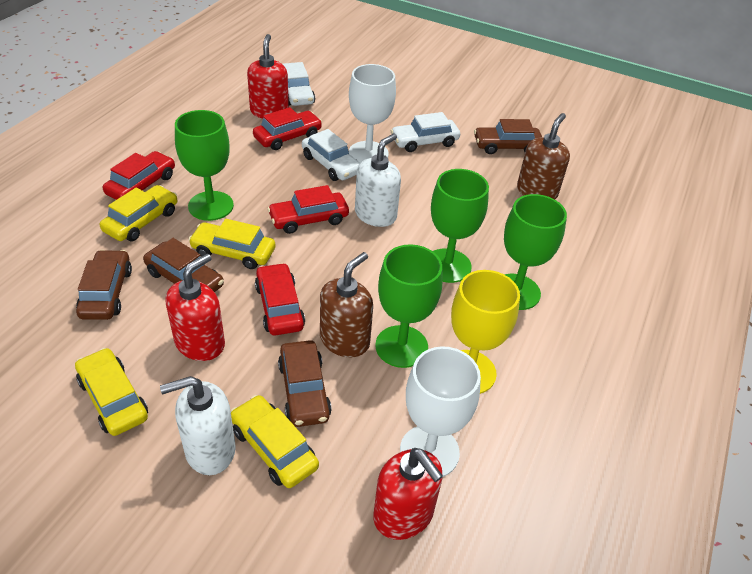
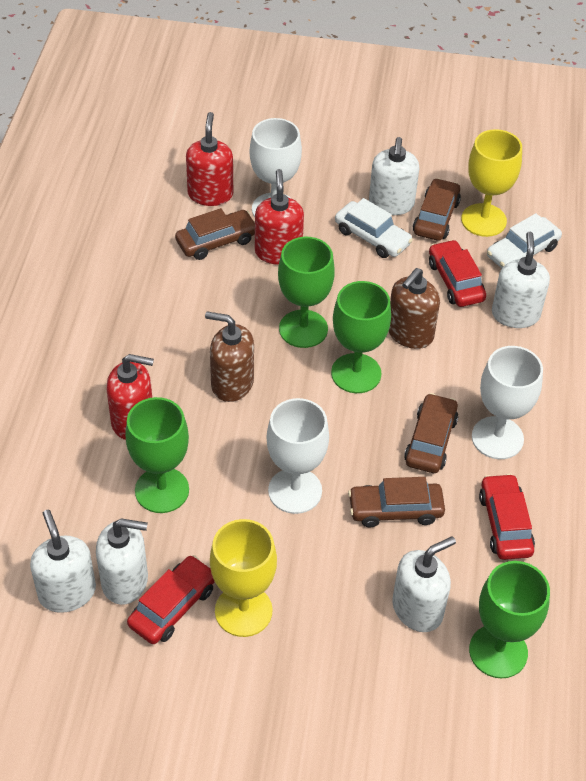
red car: [103,151,175,200] [253,107,322,150] [255,263,305,335] [267,185,349,234] = 4 -> [127,555,215,644] [429,240,486,307] [479,473,535,560] = 3
white car: [283,62,315,106] [302,129,360,181] [391,112,460,152] = 3 -> [335,198,413,258] [487,213,562,268] = 2
white goblet: [349,64,396,163] [400,346,481,477] = 2 -> [250,118,302,217] [267,398,329,514] [472,346,543,459] = 3
white soap dispenser: [160,376,236,475] [355,133,401,227] = 2 -> [30,510,96,613] [96,518,148,605] [369,137,419,215] [392,536,456,632] [492,232,550,328] = 5
yellow car: [75,348,148,436] [100,185,178,241] [188,219,275,269] [231,395,319,488] = 4 -> none = 0
yellow goblet: [451,270,520,394] = 1 -> [210,519,277,637] [461,129,522,237] = 2

